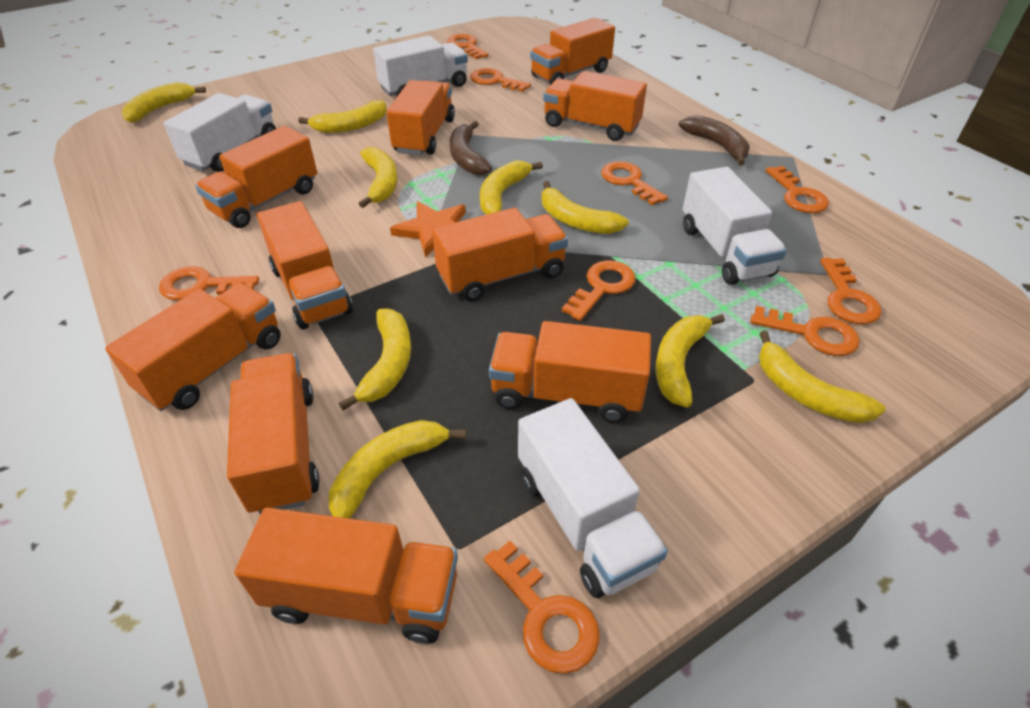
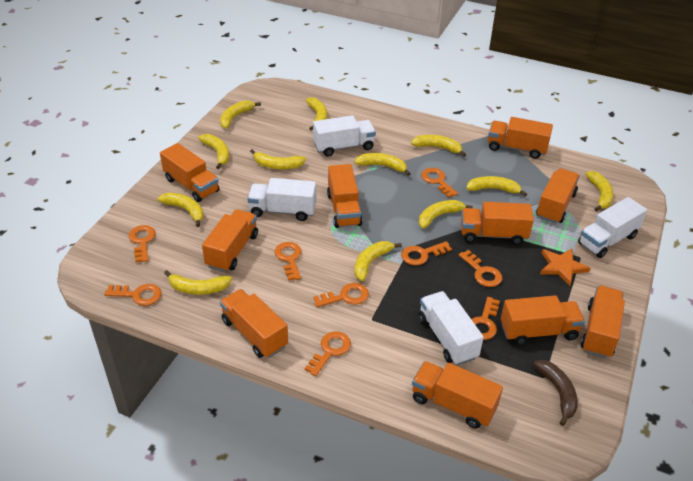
brown banana: [450,121,492,175] [679,115,750,166] = 2 -> [533,360,578,426] = 1
yellow banana: [122,82,206,123] [298,100,387,133] [329,420,466,519] [339,309,411,411] [359,147,398,208] [480,161,543,215] [542,181,629,234] [656,314,725,408] [759,331,886,423] = 9 -> [158,193,204,227] [164,270,232,295] [198,134,229,169] [220,100,261,129] [250,149,306,169] [306,97,327,131] [354,153,411,176] [354,241,402,281] [411,135,466,157] [419,200,473,229] [466,176,527,196] [586,171,614,212] = 12

